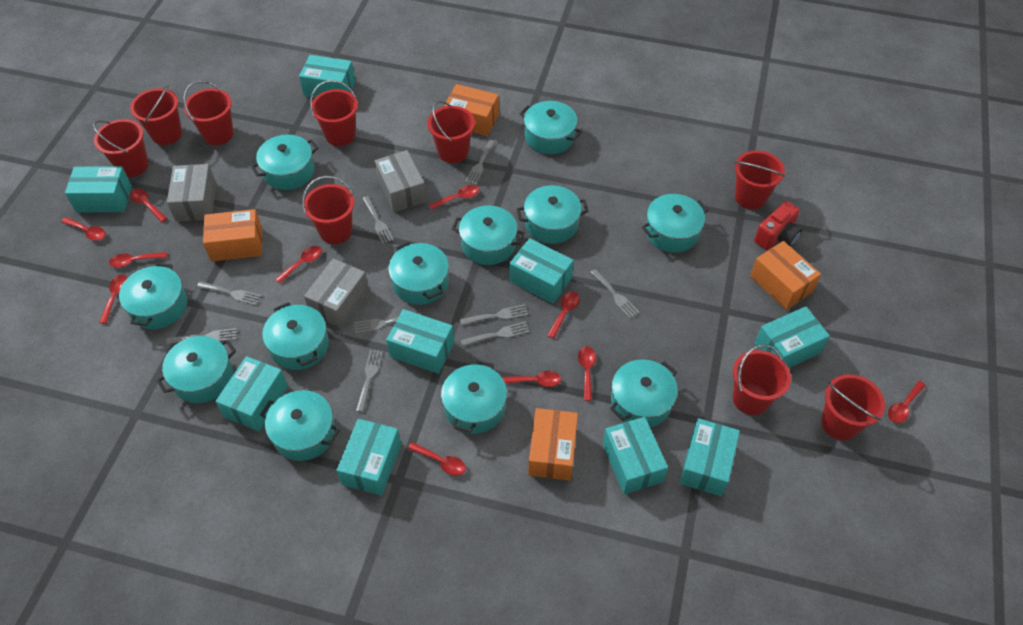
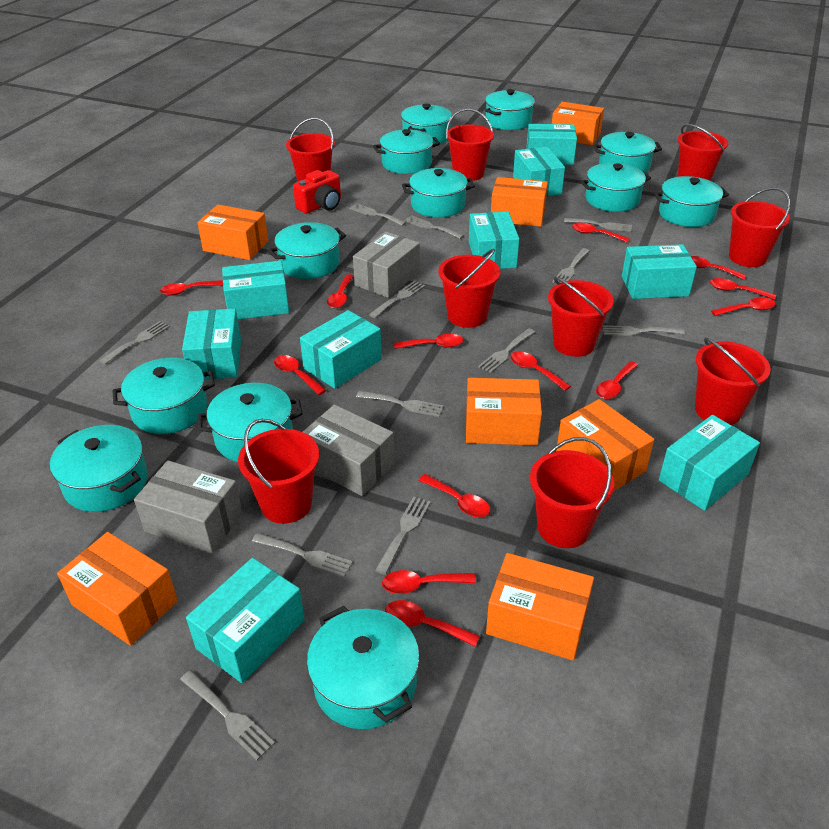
grey fork: [166,328,237,345] [197,281,262,306] [354,313,422,334] [356,350,383,412] [362,196,394,244] [460,304,528,326] [461,321,529,346] [465,140,495,185] [590,269,640,318] = 9 -> [99,321,170,365] [180,670,275,760] [252,533,353,577] [349,203,406,226] [356,391,444,417] [369,281,425,318] [375,497,431,575] [404,215,464,239] [478,328,535,373] [552,248,589,283] [564,218,632,232] [602,325,685,336] = 12
orange box: [203,209,262,261] [444,84,499,136] [528,408,578,481] [750,241,821,310] = 4 -> [57,532,178,646] [197,205,268,260] [466,378,542,445] [486,553,594,660] [491,177,548,227] [552,102,604,145] [556,399,654,491] = 7
red spoon: [61,217,106,241] [99,275,127,324] [109,252,167,267] [130,189,167,222] [275,246,322,284] [408,442,466,476] [429,185,479,210] [502,371,561,387] [547,292,580,339] [578,346,596,401] [888,381,926,423] = 11 -> [160,280,223,296] [274,355,326,395] [327,274,354,308] [382,570,476,594] [385,600,480,647] [394,334,463,349] [418,474,490,518] [510,351,571,391] [572,223,630,243] [596,361,638,399] [691,256,747,280] [710,278,776,300] [711,298,776,316] = 13

